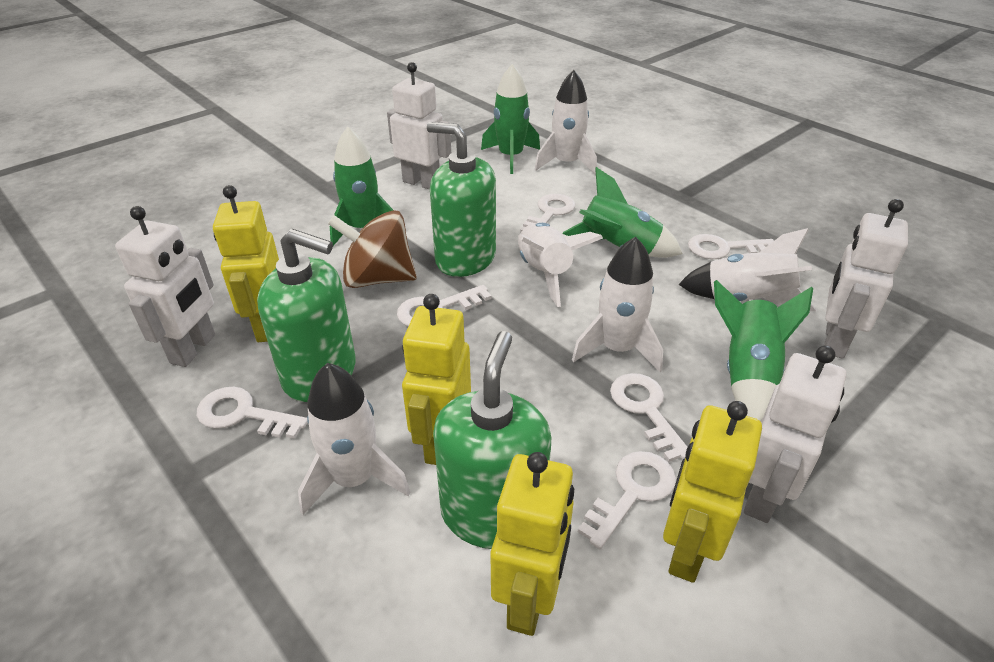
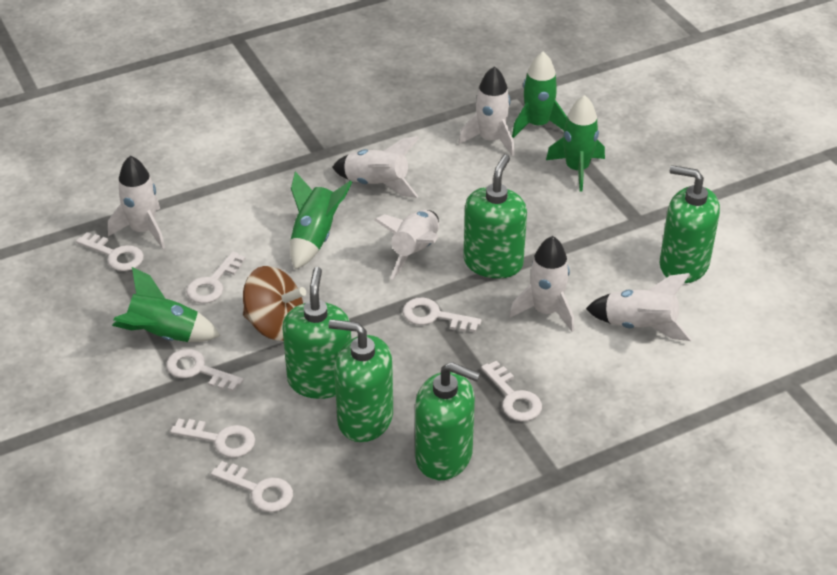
green soap dispenser: [257,229,356,402] [427,122,496,277] [433,331,551,549] = 3 -> [282,267,352,399] [329,319,393,442] [415,362,480,480] [463,154,527,279] [659,165,720,283] = 5
white key: [197,387,308,439] [397,285,492,326] [520,194,575,233] [578,451,676,549] [610,373,687,462] [688,234,774,259] = 6 -> [76,232,144,271] [166,349,243,392] [170,418,255,458] [186,251,246,304] [211,461,293,512] [403,297,482,332] [481,361,542,421] = 7
white robot: [115,206,215,367] [387,62,451,189] [744,346,846,523] [824,199,908,359] = 4 -> none = 0
white rocket: [298,363,411,515] [518,223,603,307] [535,70,597,175] [572,236,663,372] [678,228,816,311] = 5 -> [108,156,165,249] [332,136,419,198] [375,210,439,280] [458,66,514,156] [509,236,574,332] [586,273,692,341] = 6
yellow robot: [213,185,279,342] [402,294,471,465] [491,452,574,636] [663,401,762,583] = 4 -> none = 0

